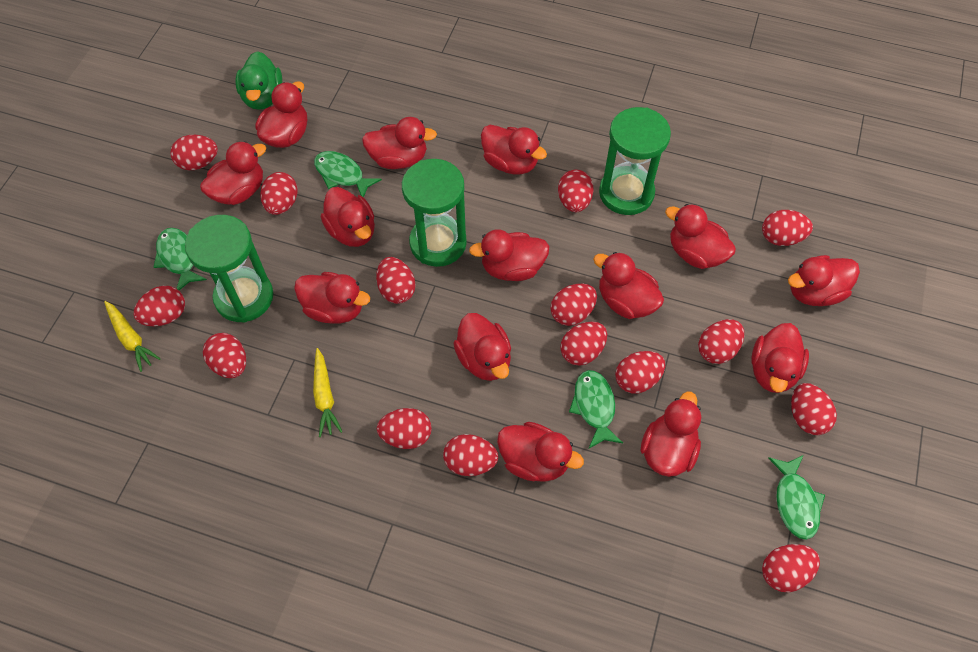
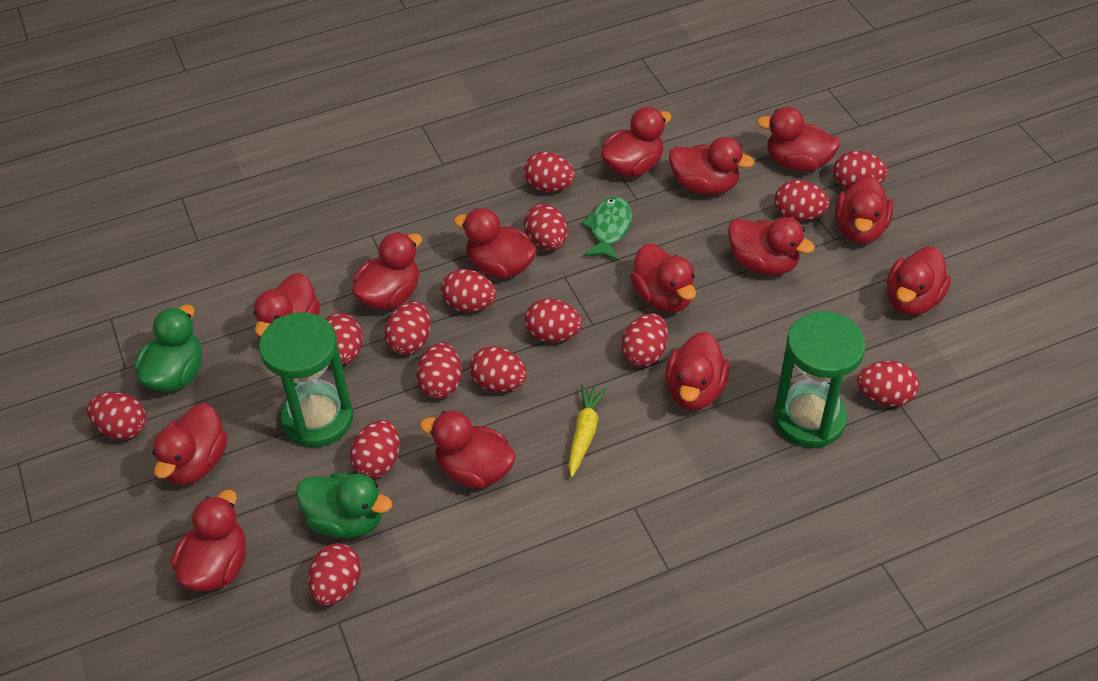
green duck: [235,51,282,110] = 1 -> [134,305,202,392] [296,473,392,538] = 2
green fish: [154,228,207,290] [314,151,382,198] [569,370,623,448] [768,455,825,540] = 4 -> [581,197,632,261] = 1
green hourglass: [185,215,273,323] [402,159,467,267] [599,107,671,215] = 3 -> [259,312,353,447] [773,311,866,448] = 2
yellow carrot: [104,301,161,372] [313,348,343,437] = 2 -> [568,384,607,477] = 1

